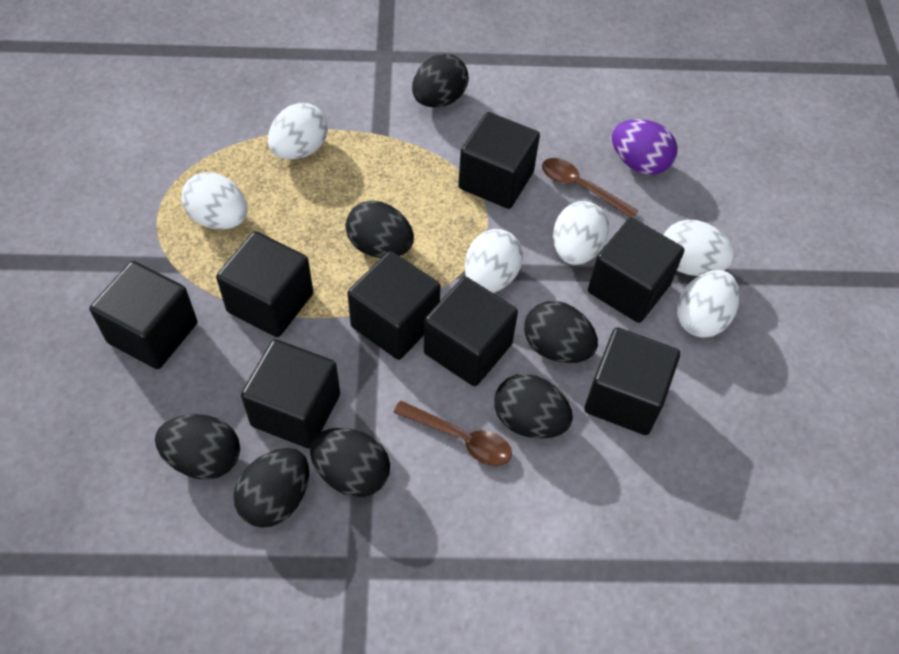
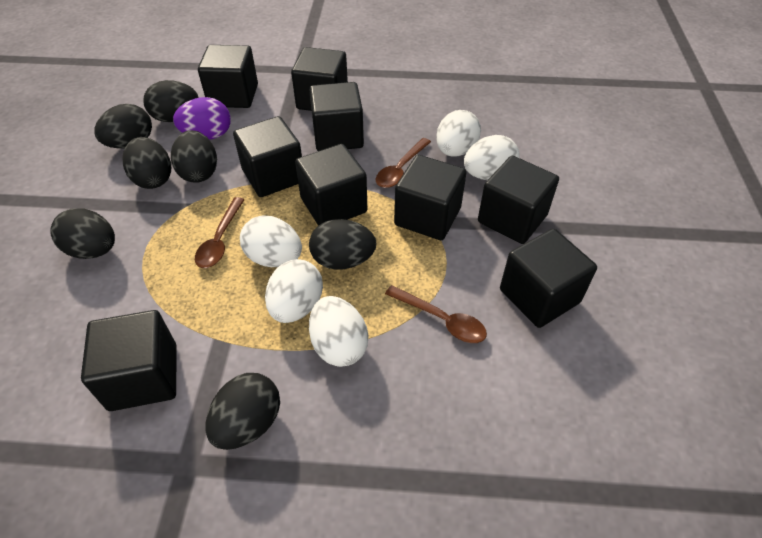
black cube: [89,261,197,369] [216,231,313,337] [241,339,340,449] [347,251,441,360] [424,277,518,386] [458,112,540,209] [584,328,680,435] [588,218,684,323] = 8 -> [81,310,177,411] [198,45,258,108] [233,116,302,197] [291,47,348,111] [295,144,367,226] [309,82,364,151] [394,155,466,240] [478,156,559,244] [500,229,597,328] = 9
brown spoon: [393,401,512,466] [542,158,639,218] = 2 -> [195,197,245,268] [376,138,431,188] [385,285,487,343] = 3
white egg: [181,172,247,230] [268,103,328,160] [465,229,523,293] [553,201,609,265] [664,220,735,276] [677,270,740,338] = 6 -> [240,216,302,267] [265,259,323,323] [309,296,369,367] [436,110,481,157] [464,135,520,180] = 5

